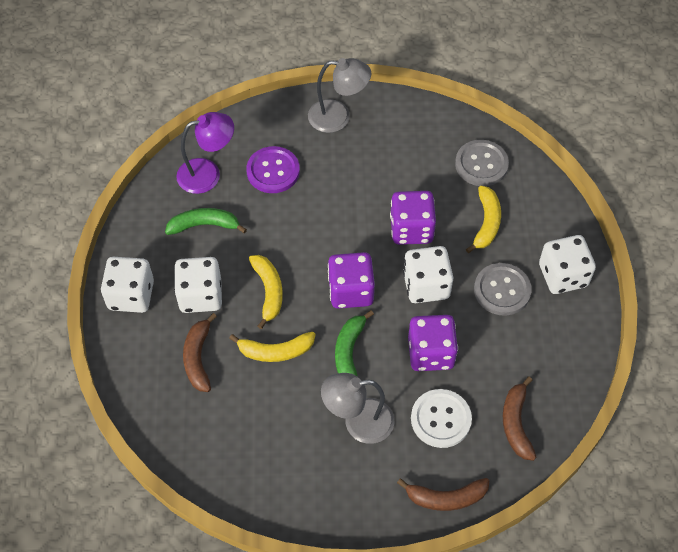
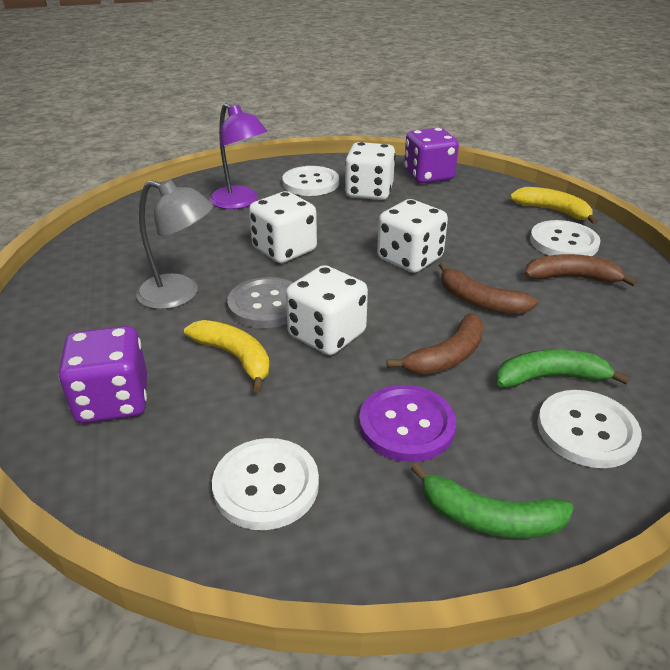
grey button: [455,140,509,186] [474,263,532,316] = 2 -> [227,277,293,328] = 1
grey lamp: [308,58,371,133] [321,373,394,444] = 2 -> [136,179,213,309] = 1
purple dice: [328,252,375,309] [390,191,436,245] [408,315,458,371] = 3 -> [59,326,147,423] [404,128,459,183] = 2
white button: [411,389,472,448] = 1 -> [212,438,319,530] [282,166,339,196] [530,220,600,256] [537,390,642,468] = 4
yellow banana: [229,332,315,362] [249,255,283,329] [466,186,501,253] = 3 -> [184,320,270,392] [510,187,598,225] = 2

